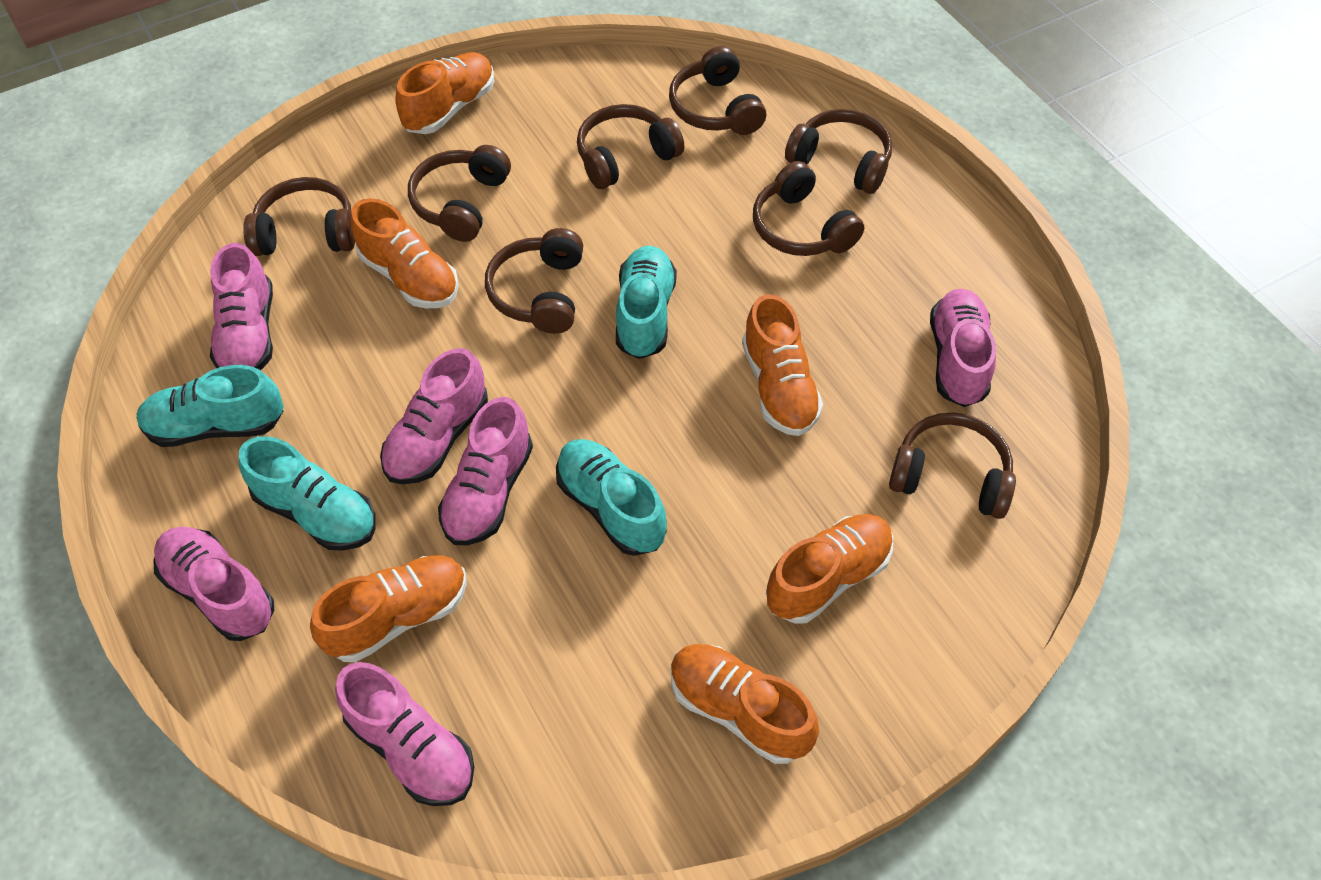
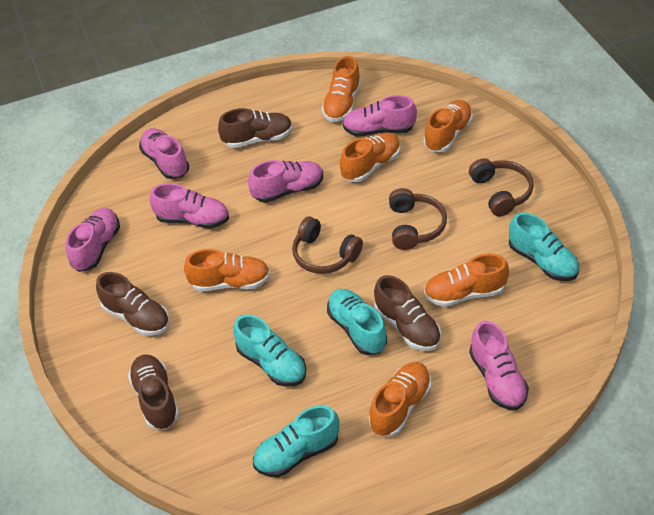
brown headphones: [243,177,355,256] [408,145,511,242] [485,228,583,334] [577,104,684,189] [669,46,766,135] [753,161,864,256] [785,109,892,194] [889,412,1016,519] = 8 -> [292,216,363,274] [389,188,447,250] [469,158,534,216] = 3
brown shoe: none = 0 -> [96,272,170,336] [128,354,179,430] [218,108,293,148] [374,275,441,351] = 4

